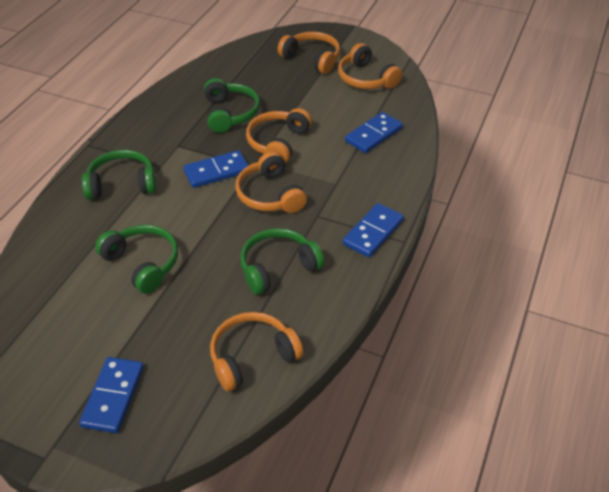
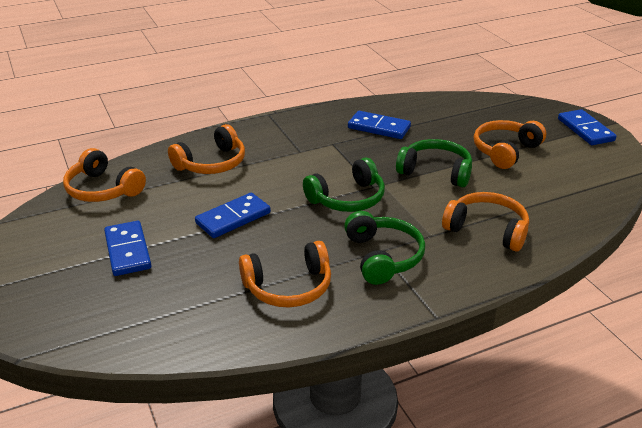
green headphones: [82,150,156,200] [95,225,178,294] [204,78,260,133] [240,228,324,295] = 4 -> [303,157,385,212] [344,211,425,285] [396,139,472,187] = 3

